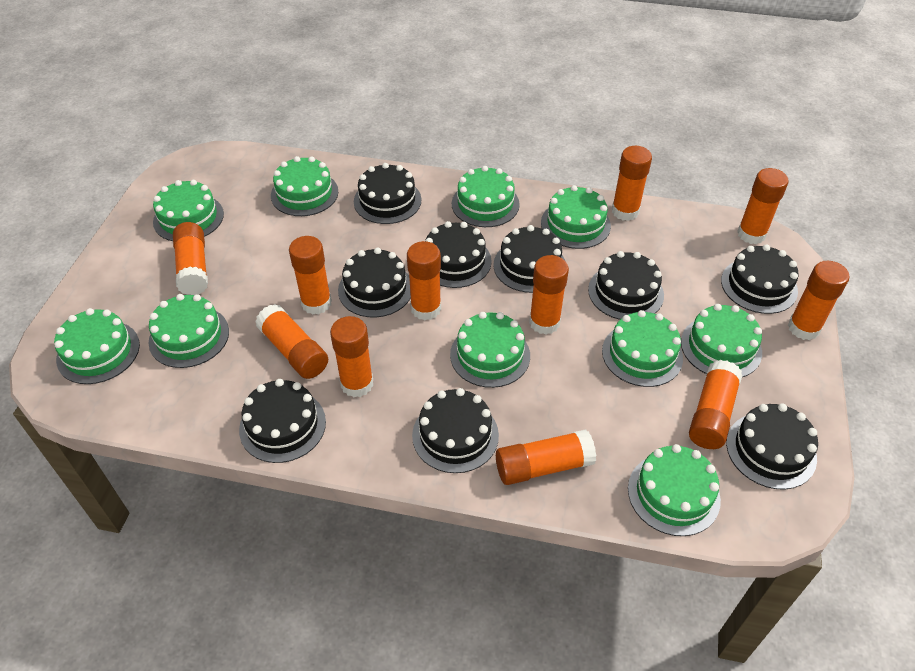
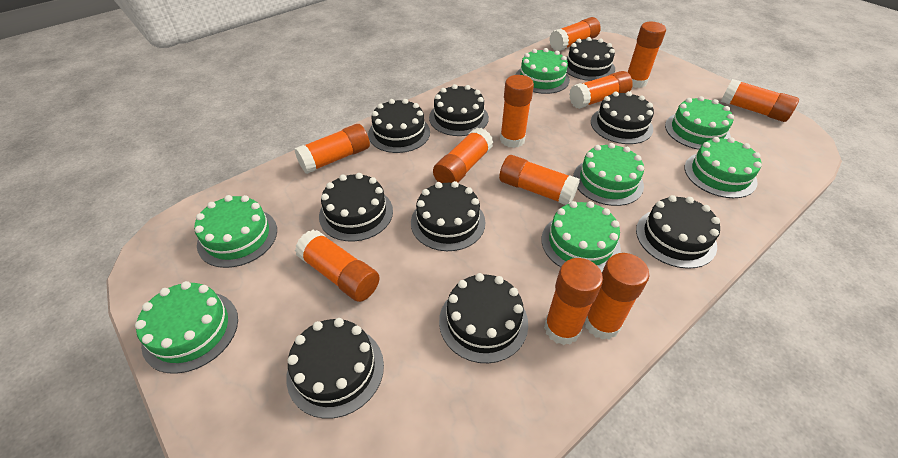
green cake: [54,308,140,384] [148,294,229,368] [153,180,224,241] [271,156,338,216] [450,312,530,388] [452,166,520,227] [541,185,611,249] [602,310,683,387] [628,444,721,536] [681,304,762,377] = 10 -> [135,281,238,374] [194,195,277,268] [516,48,570,94] [542,201,621,272] [573,143,644,206] [665,96,734,150] [684,137,762,198] = 7

